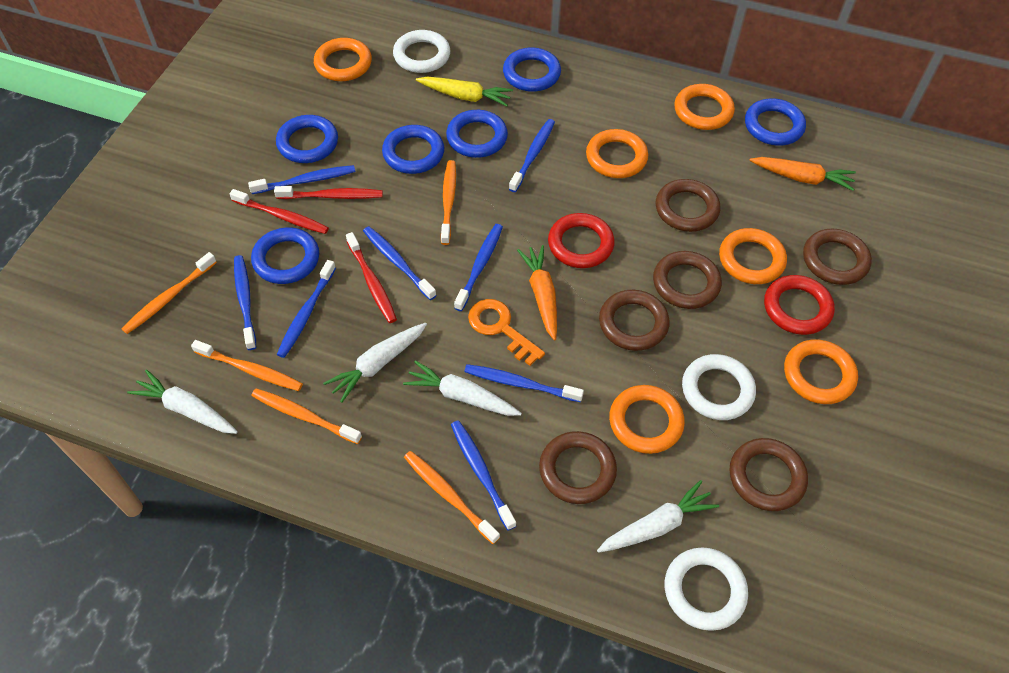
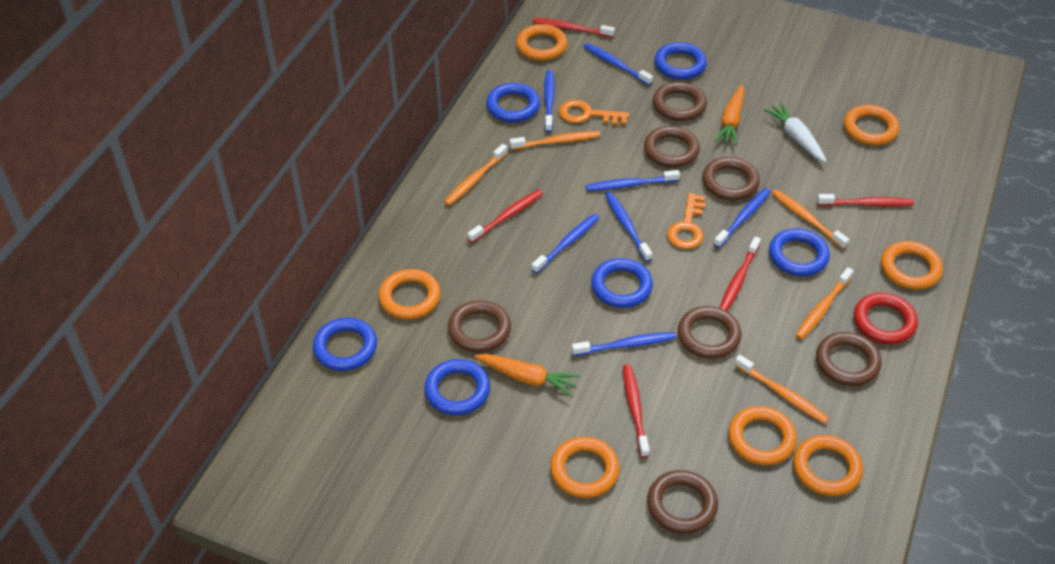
blue toothbrush: [234,255,256,350] [248,165,356,194] [277,260,336,358] [363,226,436,300] [451,420,516,531] [454,224,503,311] [464,364,584,402] [509,119,555,192] = 8 -> [531,214,600,274] [544,70,555,132] [572,332,676,356] [583,43,653,85] [586,170,680,191] [605,192,652,262] [714,188,771,248] = 7
brown ring: [539,431,617,504] [599,290,670,351] [653,251,722,309] [656,179,720,232] [730,438,808,511] [803,229,872,285] = 6 -> [448,300,511,353] [644,126,700,168] [647,470,718,534] [653,82,707,121] [678,306,741,359] [702,157,760,200] [816,332,882,386] = 7
orange key: [468,299,545,366] = 1 -> [559,100,629,125] [667,193,706,249] = 2
orange ring: [314,38,372,81] [586,129,648,178] [609,385,685,454] [674,84,735,130] [719,228,787,284] [784,339,858,404] = 6 -> [379,269,441,319] [516,24,567,61] [550,437,620,498] [728,406,797,465] [793,435,863,496] [844,105,899,145] [881,241,943,290] = 7
red ring: [548,213,615,268] [764,275,835,335] = 2 -> [854,293,918,344] = 1
red toothbrush: [230,189,329,234] [274,186,383,199] [346,232,397,323] = 3 -> [468,189,543,243] [532,18,615,38] [623,364,650,458] [720,236,761,311] [817,194,914,206] = 5
white carrot: [127,370,238,434] [323,323,427,403] [403,360,522,416] [597,480,719,553] = 4 -> [764,103,827,163] = 1
white ring: [393,30,450,73] [665,547,748,631] [682,354,756,420] = 3 -> none = 0
yellow carrot: [416,77,513,107] = 1 -> none = 0

